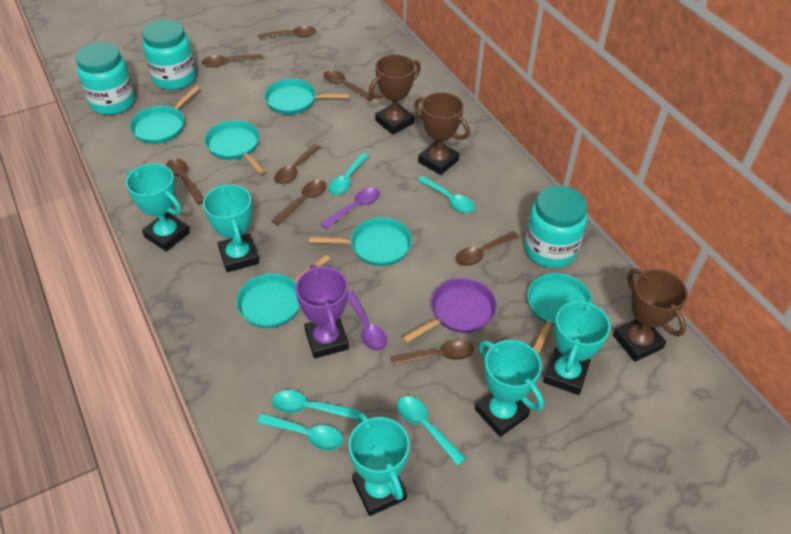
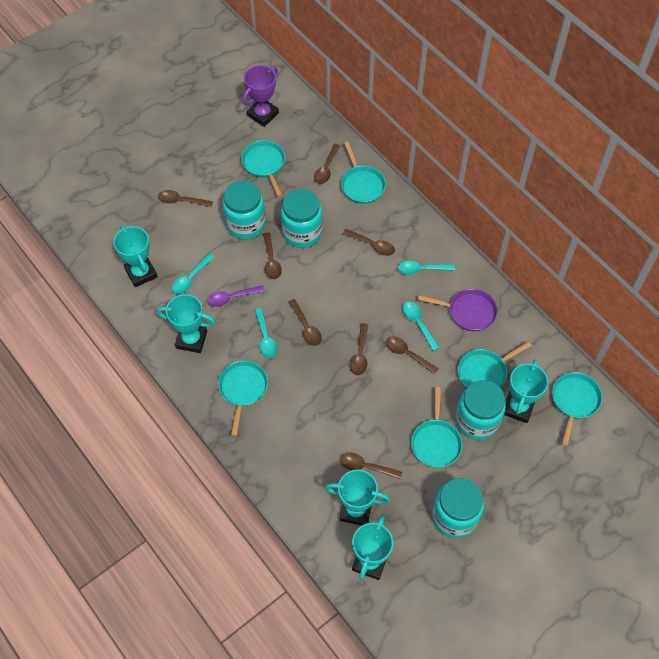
brown trophy: [369,54,421,135] [414,92,470,175] [613,268,688,362] = 3 -> none = 0
purple spoon: [320,188,380,229] [347,291,387,351] = 2 -> [207,285,265,307] = 1
turquoise jar: [76,42,135,115] [142,19,196,90] [524,185,587,268] = 3 -> [222,180,266,239] [281,189,322,248] [432,478,484,538] [456,380,506,440] = 4
turquoise spoon: [257,413,343,450] [272,390,360,420] [328,153,369,195] [397,396,466,466] [418,176,475,213] = 5 -> [172,254,214,294] [255,308,277,358] [398,261,455,275] [402,302,440,351] = 4

